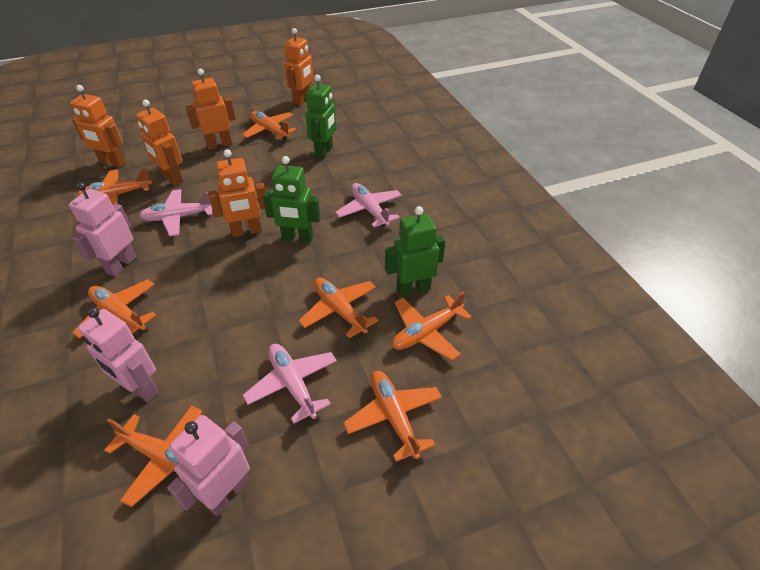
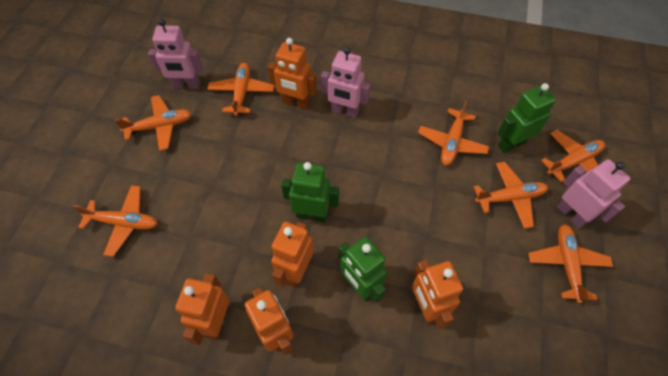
pink plane: [139,189,212,236] [243,344,337,424] [335,183,402,227] = 3 -> none = 0

